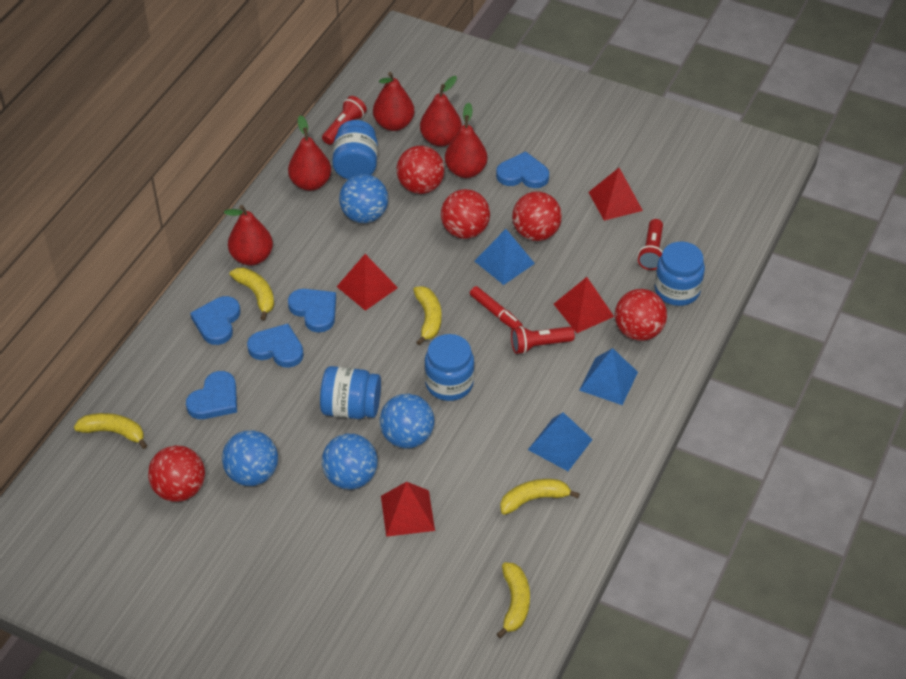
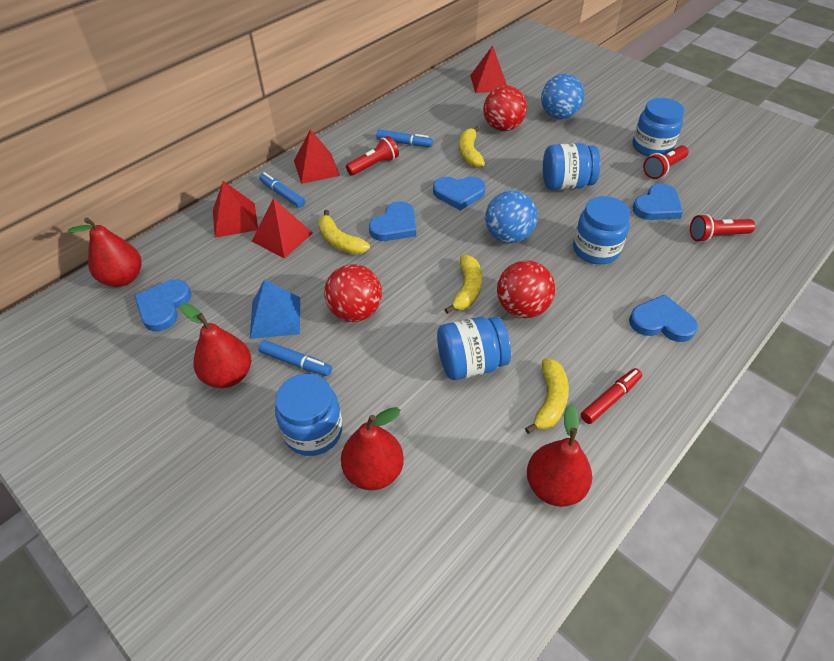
blue ball: [222,430,278,486] [322,434,378,489] [339,174,388,223] [379,394,434,449] = 4 -> [485,191,538,243] [541,74,585,119] = 2
blue jar: [320,366,381,419] [332,120,378,179] [424,334,474,401] [655,242,705,306] = 4 -> [275,374,343,456] [437,317,511,380] [543,143,601,190] [573,196,630,264] [633,98,684,157] = 5
blue marker: none = 0 -> [258,340,332,376] [259,172,305,208] [376,129,433,147] = 3
blue pyramid: [475,229,535,285] [528,412,593,471] [579,348,638,405] = 3 -> [250,279,300,339] = 1
red ball: [148,445,205,502] [397,146,445,194] [441,189,490,239] [512,192,562,241] [615,289,667,341] = 5 -> [324,264,382,322] [483,85,527,131] [497,260,555,318] = 3
red pear: [224,205,273,266] [288,115,331,191] [373,72,414,131] [420,76,462,147] [445,103,487,178] = 5 -> [68,217,141,287] [180,303,251,388] [341,407,404,490] [527,404,592,507] = 4
yellow banana: [74,413,147,449] [230,268,274,320] [413,286,442,346] [497,562,530,638] [500,479,580,515] = 5 -> [318,210,370,254] [444,255,482,314] [459,126,485,168] [525,358,569,434] = 4

